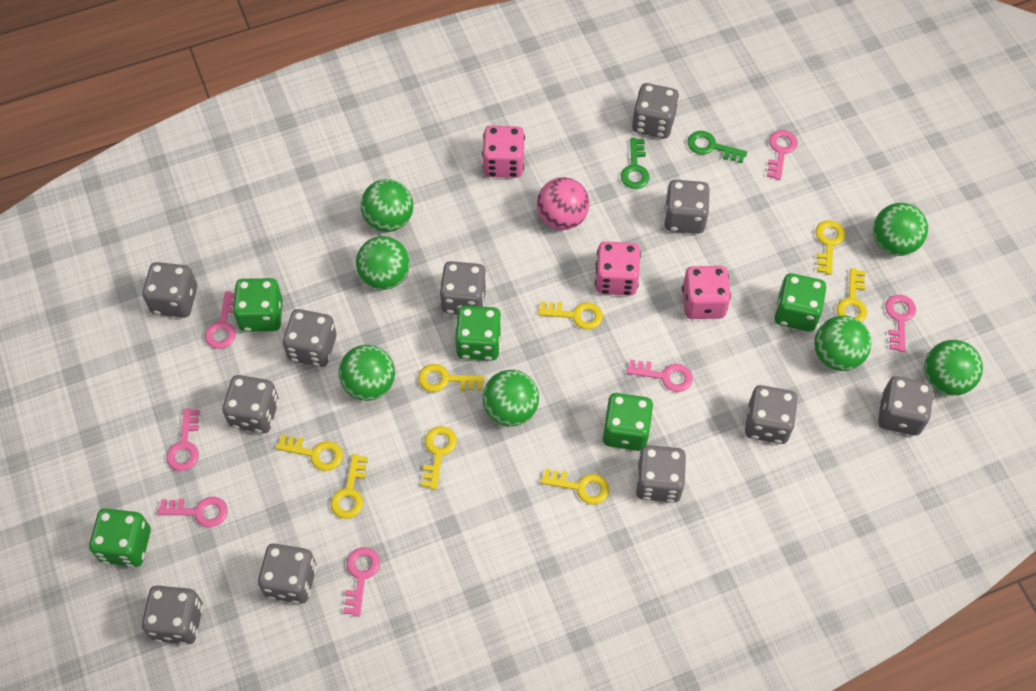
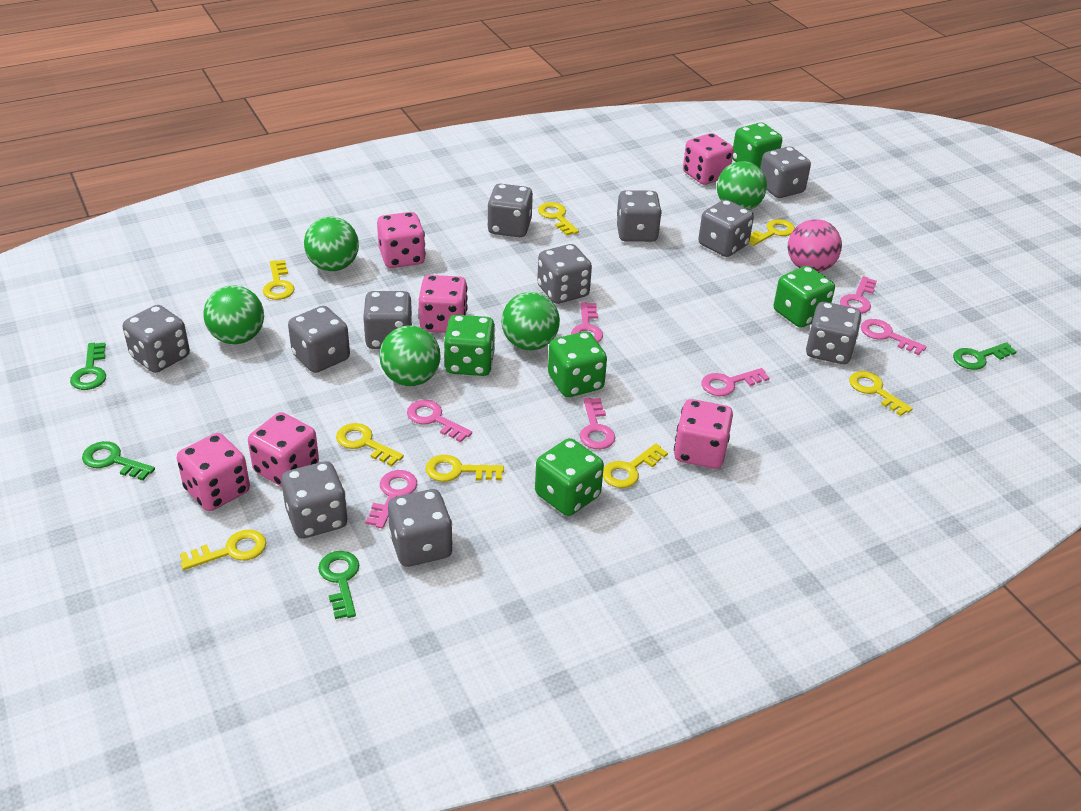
green ball: [338,345,395,401] [356,236,410,290] [361,179,413,232] [483,370,539,426] [814,316,871,371] [873,203,928,256] [924,340,983,396] = 7 -> [203,285,264,344] [304,217,359,271] [379,325,441,386] [501,292,560,350] [717,161,767,210] = 5
green key: [621,138,650,189] [687,131,747,163] = 2 -> [70,343,106,390] [82,441,155,480] [318,551,359,619] [953,342,1017,370] = 4
pink dice: [482,126,525,178] [595,241,641,296] [682,266,731,319] = 3 -> [177,433,250,511] [248,412,319,487] [377,212,426,268] [419,275,468,333] [674,399,733,469] [683,133,734,185] = 6

